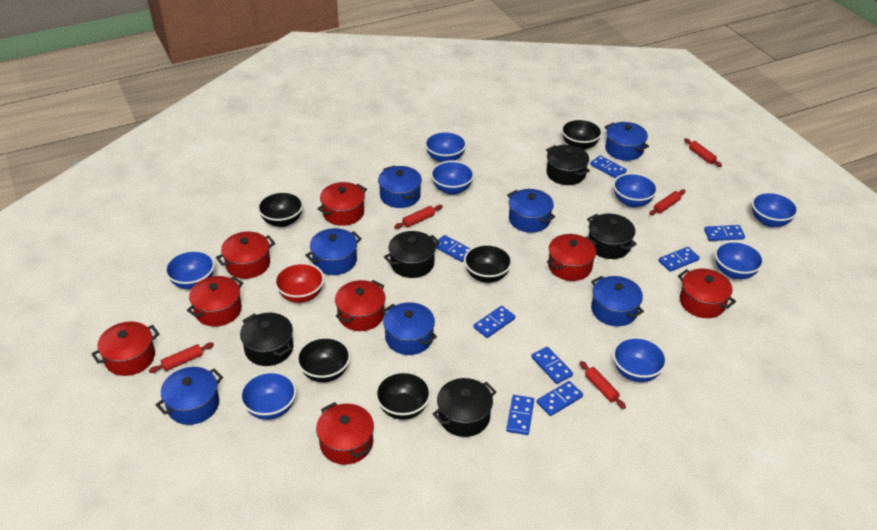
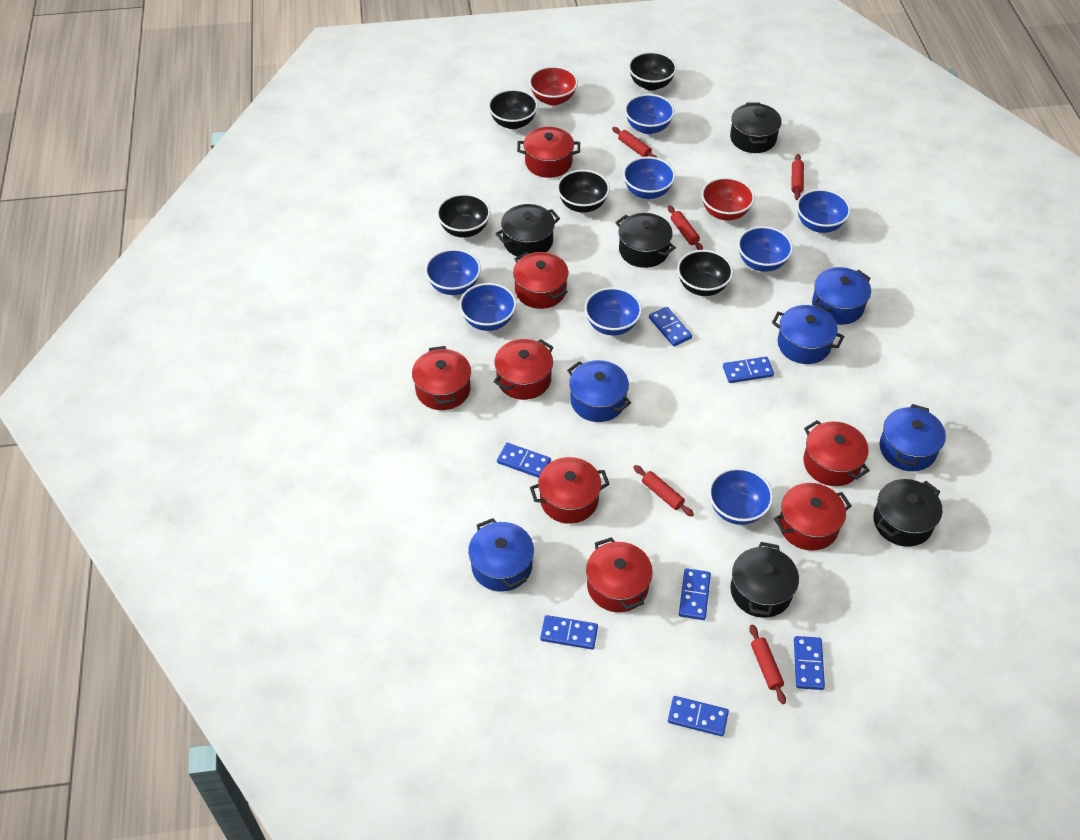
blue domino: [435,235,470,262] [473,306,515,338] [506,395,534,435] [531,347,573,384] [537,381,583,416] [590,155,627,179] [659,247,700,272] [704,225,745,241] = 8 -> [497,443,551,478] [540,615,598,649] [649,307,692,346] [668,696,729,736] [679,568,711,620] [723,357,774,383] [794,636,825,690] = 7
blue pot: [156,367,223,425] [305,228,362,275] [378,166,422,208] [382,302,437,355] [507,189,555,233] [591,276,644,326] [605,122,649,161] = 7 -> [468,518,534,592] [567,360,631,422] [772,305,845,364] [812,267,871,325] [879,404,946,471] = 5
red bowl: [274,262,324,303] = 1 -> [529,66,578,106] [701,177,755,220] = 2

